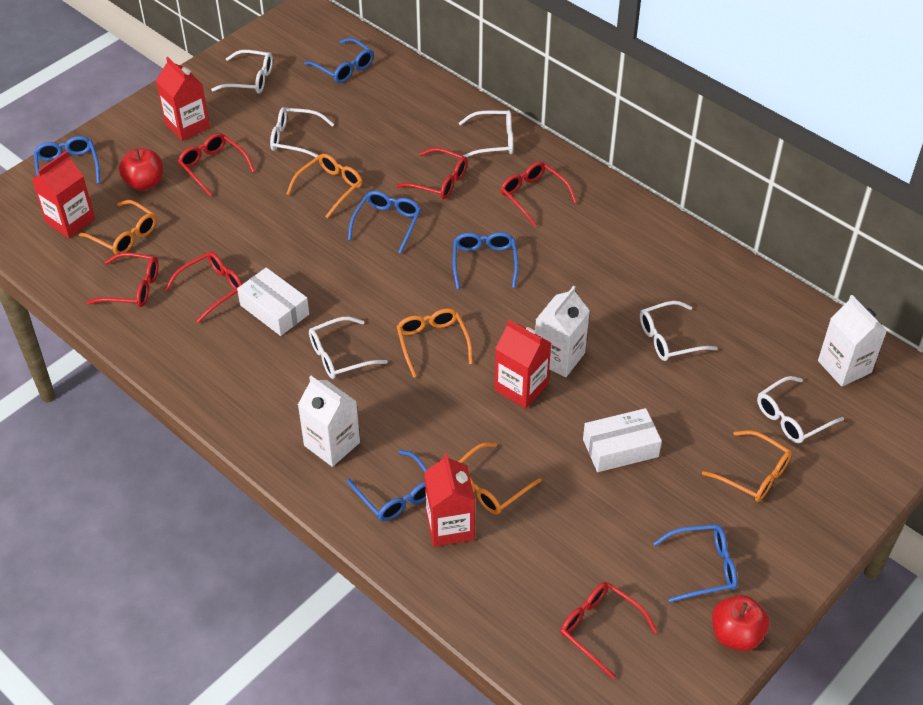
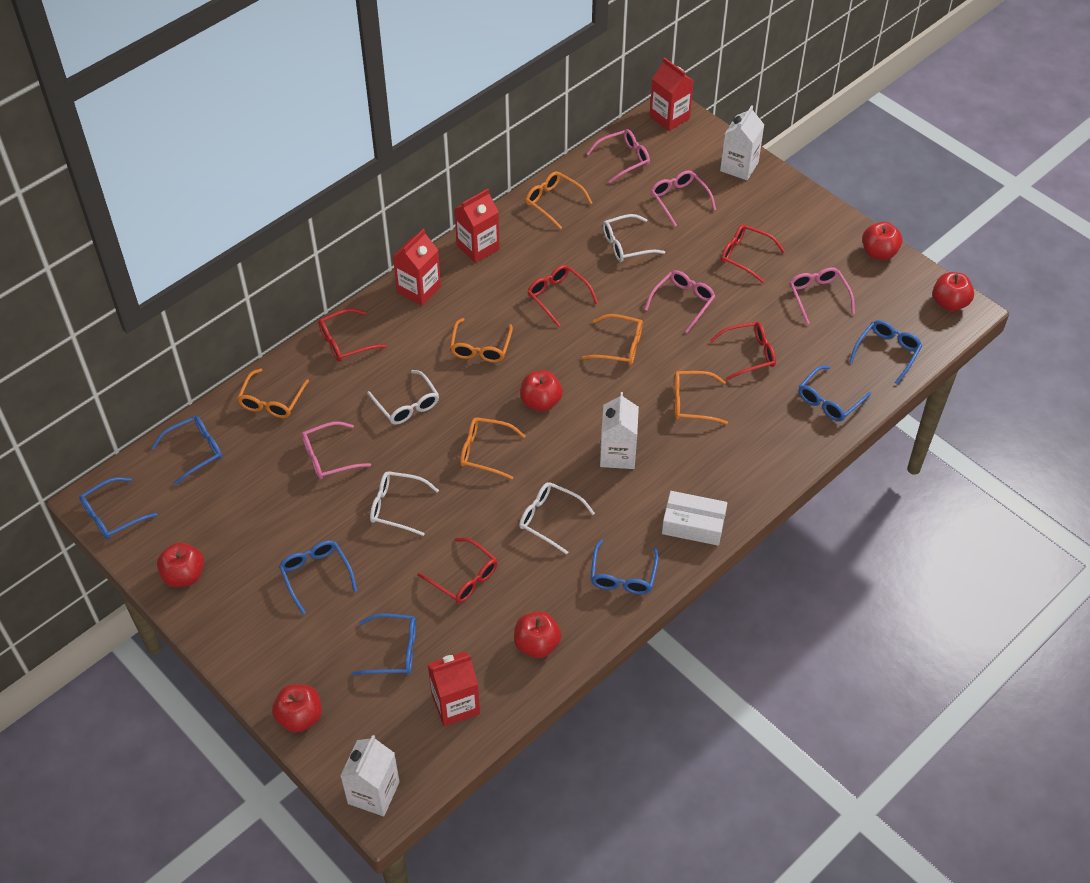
blue glasses: [34,136,100,184] [304,38,374,83] [347,450,428,521] [348,191,421,254] [453,232,518,289] [653,524,737,602] = 6 -> [79,477,158,539] [151,416,222,485] [279,540,357,614] [351,613,416,675] [591,539,659,594] [799,366,871,421] [850,320,923,385] = 7
orange glasses: [79,200,157,254] [286,154,362,218] [396,309,473,378] [458,443,542,514] [702,430,792,502] = 5 -> [237,368,309,418] [450,318,513,362] [460,417,526,479] [526,171,592,229] [581,314,643,365] [674,371,728,424] = 6
pink glasses: none = 0 -> [302,421,371,480] [587,129,650,183] [644,270,715,333] [651,170,716,227] [790,267,855,324] = 5
red apple: [119,148,163,190] [712,595,769,651] = 2 -> [157,542,204,587] [272,684,322,733] [514,612,561,658] [520,370,563,412] [862,222,902,260] [932,272,974,311] = 6
red glasses: [87,253,159,307] [165,252,242,323] [178,133,255,197] [396,148,468,199] [501,161,577,227] [560,582,658,679] = 6 -> [318,309,386,362] [418,538,498,603] [527,265,598,327] [710,322,776,380] [721,224,785,283] = 5
white box: [237,267,309,336] [583,408,662,472] = 2 -> [662,491,727,546] = 1
white glasses: [211,50,273,93] [270,107,334,158] [309,317,388,379] [459,110,513,157] [640,301,718,361] [757,376,844,443] = 6 -> [367,370,439,425] [370,471,439,536] [519,482,595,555] [603,214,665,262] = 4

